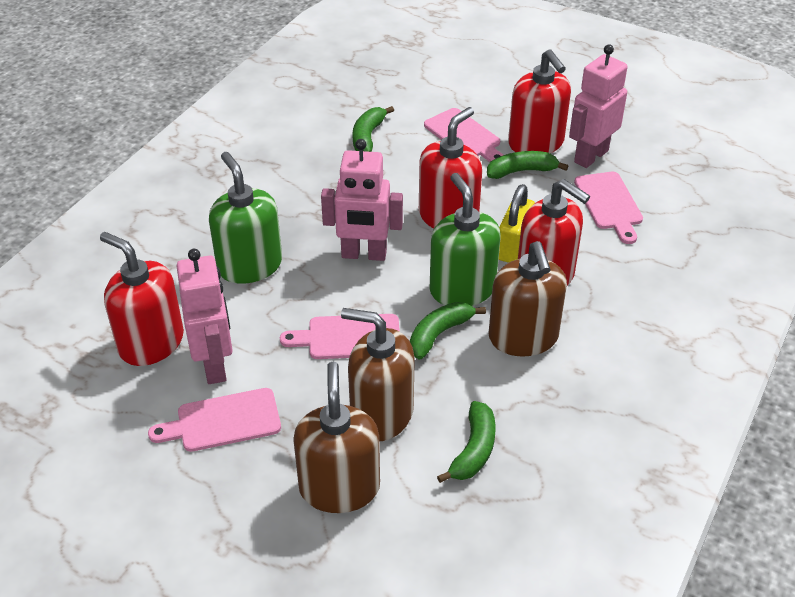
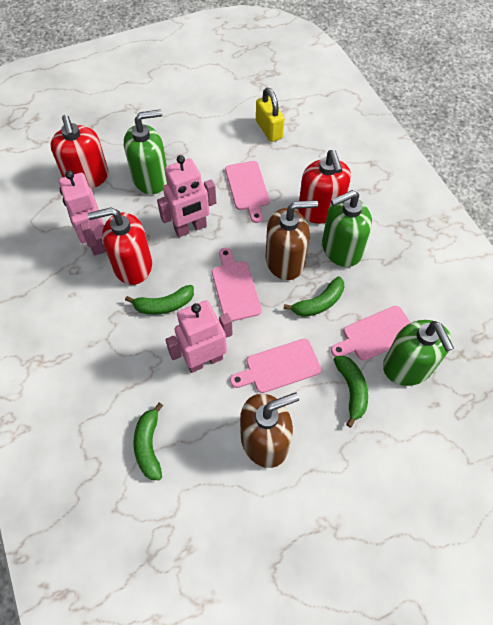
brown soap dispenser: [293,362,380,513] [341,308,415,441] [489,241,567,357] = 3 -> [240,392,299,468] [265,200,318,280] = 2
green soap dispenser: [209,152,282,284] [429,173,500,306] = 2 -> [124,109,167,194] [322,190,372,267] [383,320,454,386] = 3
red soap dispenser: [100,232,184,366] [419,107,482,228] [508,49,571,153] [518,179,590,286] = 4 -> [51,115,109,189] [88,208,152,285] [298,150,351,223] = 3

